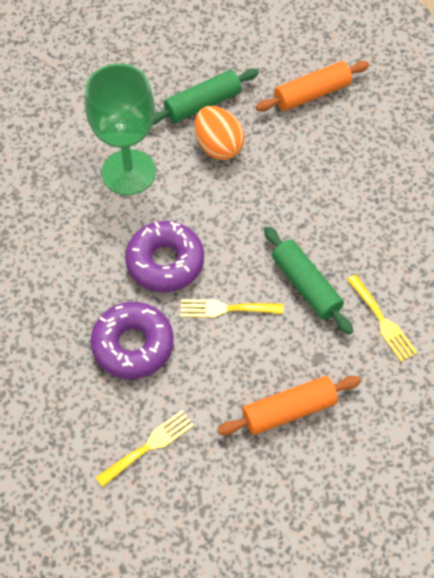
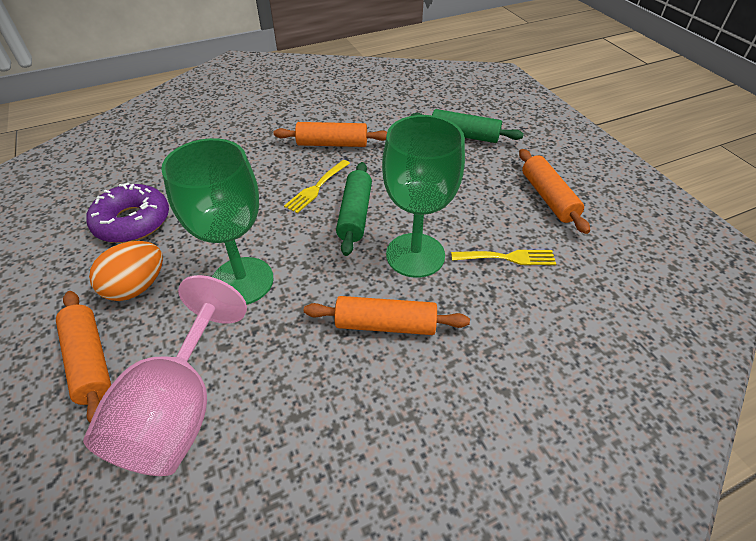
green goblet: [85,64,156,195] = 1 -> [161,138,273,305] [382,115,465,278] = 2
orange rolling pin: [217,376,361,435] [256,61,369,112] = 2 -> [56,291,111,422] [274,122,387,147] [304,296,470,335] [519,149,590,234] = 4
pink goblet: none = 0 -> [83,275,247,476] = 1
purple donut: [90,302,174,379] [125,221,204,292] = 2 -> [86,183,169,243] = 1
yellow fork: [95,410,194,487] [181,299,283,318] [347,275,417,362] = 3 -> [284,160,350,213] [451,250,556,265] = 2

